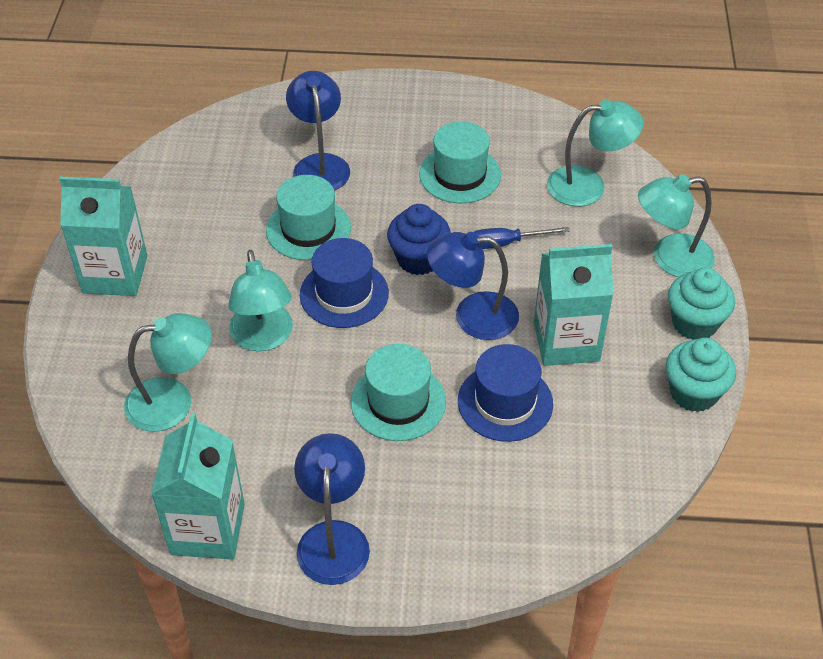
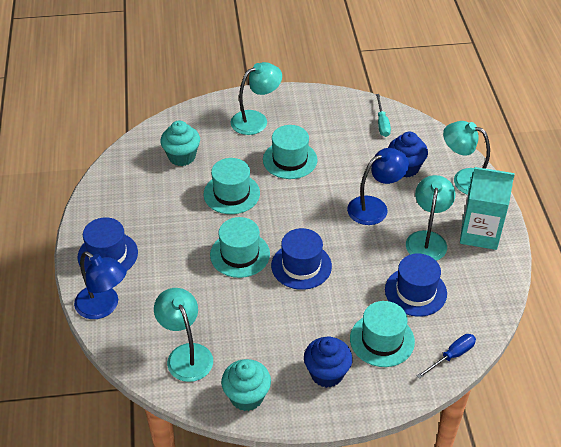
blue cupcake: [387,204,451,275] = 1 -> [304,336,353,388] [388,131,428,178] = 2
blue hat: [300,238,389,328] [458,344,553,442] = 2 -> [77,217,138,272] [271,228,332,290] [385,254,447,317] = 3
blue lamp: [286,71,350,191] [294,433,370,585] [427,232,519,340] = 3 -> [74,251,127,319] [347,148,409,225] = 2
turquoise carton: [59,177,147,296] [151,413,245,560] [534,244,614,366] = 3 -> [460,167,515,250] = 1
turquoise hat: [266,175,351,260] [351,344,446,441] [419,121,501,203] = 3 -> [204,158,260,214] [210,217,270,278] [263,125,317,179] [350,301,415,367] = 4
turquoise screwdriver: none = 0 -> [376,94,391,137] = 1

